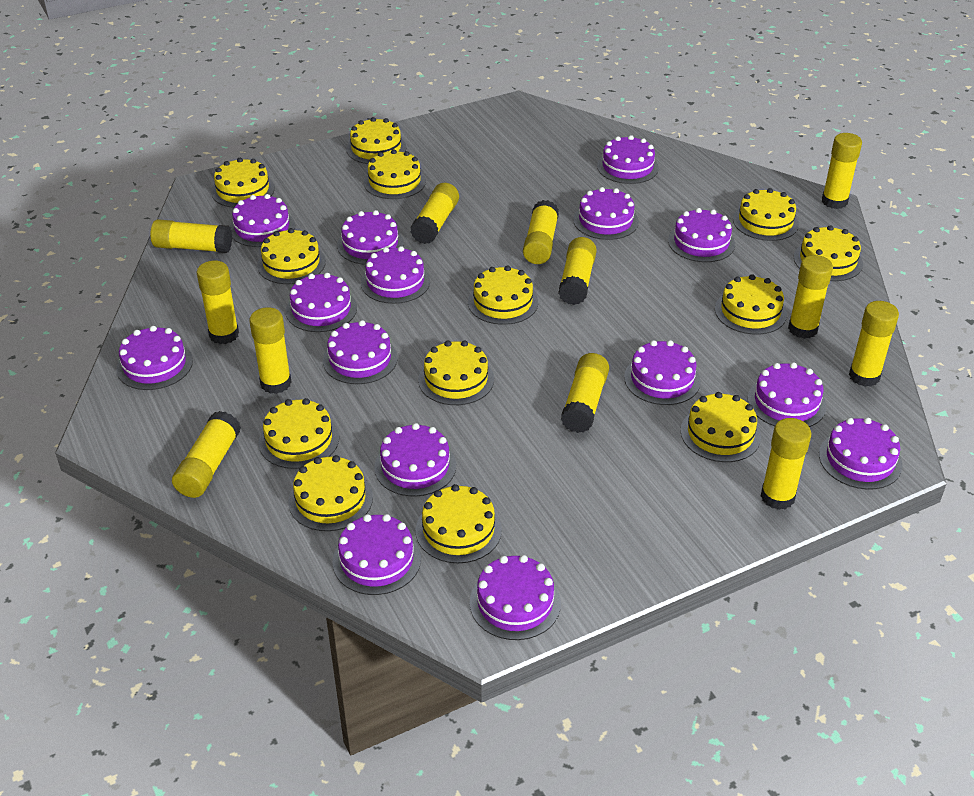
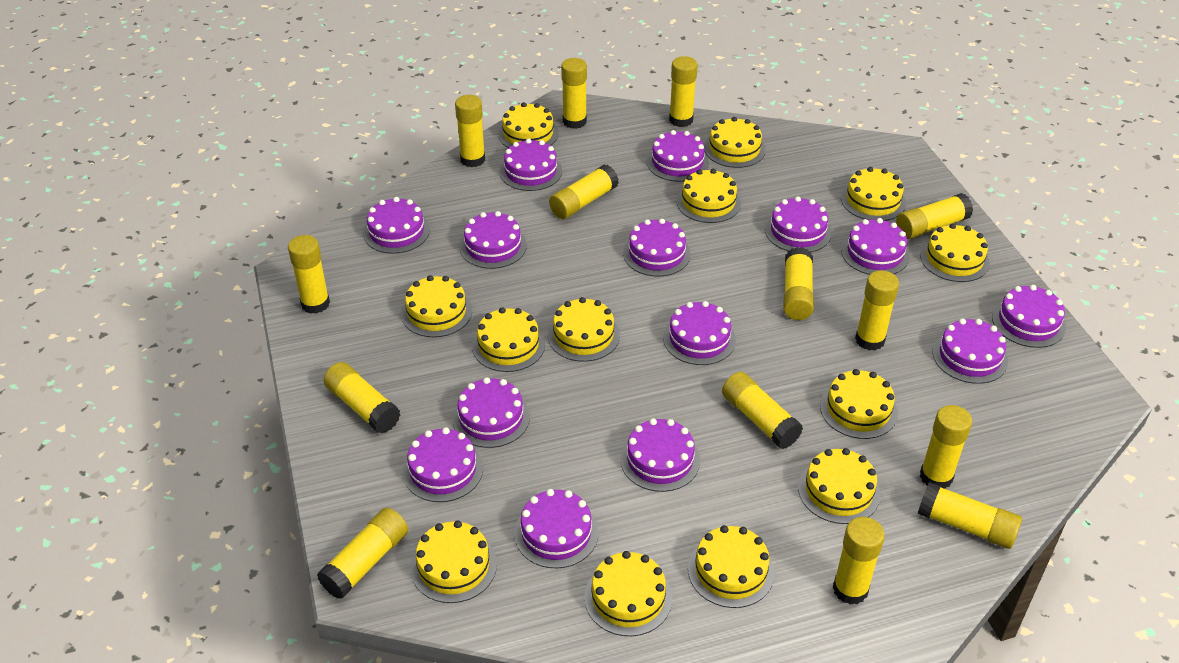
purple cake: [116,326,193,390] [230,194,295,247] [286,273,357,332] [323,320,398,384] [332,514,421,595] [337,210,404,265] [361,246,430,304] [374,423,456,496] [470,555,561,640] [573,187,639,240] [597,135,659,184] [624,340,701,405] [668,208,735,262] [748,362,826,427] [819,417,903,489] = 15 -> [363,197,430,254] [403,427,483,502] [452,377,530,448] [459,211,527,269] [500,139,562,191] [514,489,598,568] [620,418,700,492] [623,219,691,277] [647,130,709,182] [663,301,736,365] [765,196,832,252] [841,218,910,275] [933,318,1008,384] [992,285,1066,348] = 14
yellow glue stick: [150,219,232,253] [172,411,241,498] [197,261,239,344] [249,307,291,394] [410,183,459,244] [523,200,559,264] [558,237,597,305] [561,353,609,433] [761,418,811,510] [788,255,833,339] [822,133,862,209] [849,301,899,387] = 12 -> [288,235,330,314] [317,508,408,599] [324,362,400,434] [455,95,485,167] [549,165,619,219] [561,58,587,129] [669,56,698,127] [722,372,803,449] [783,247,814,320] [833,517,885,605] [855,270,899,351] [896,193,973,239] [918,482,1022,549] [920,405,972,489] = 14

